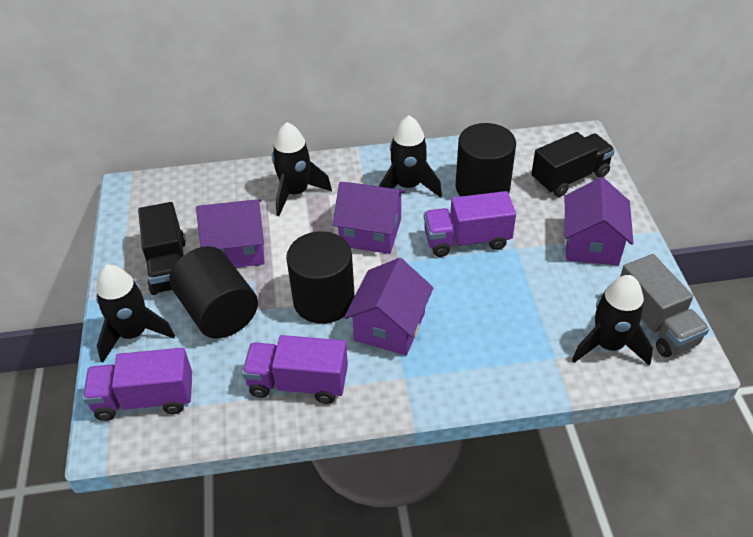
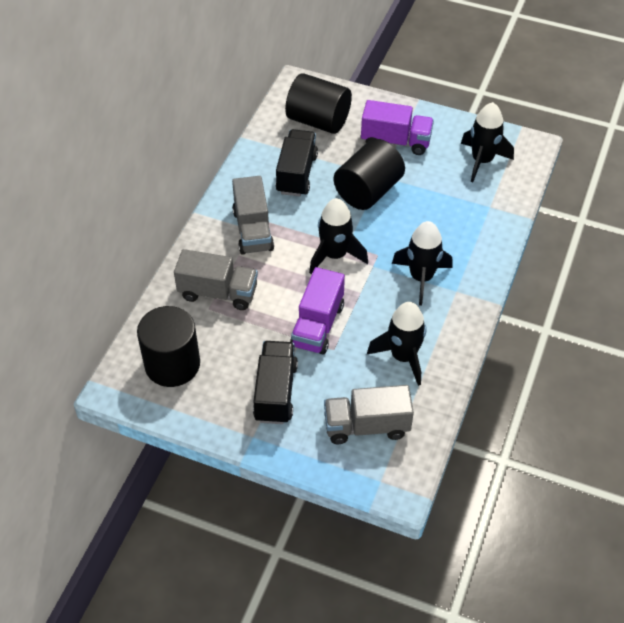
grey truck: [620,254,709,357] = 1 -> [174,249,258,310] [232,176,274,255] [324,385,414,444] = 3
purple house: [196,199,265,268] [333,182,406,254] [344,258,434,355] [565,177,633,265] = 4 -> none = 0
purple truck: [83,348,192,421] [242,335,348,404] [424,191,516,257] = 3 -> [290,267,345,355] [361,100,434,155] = 2

